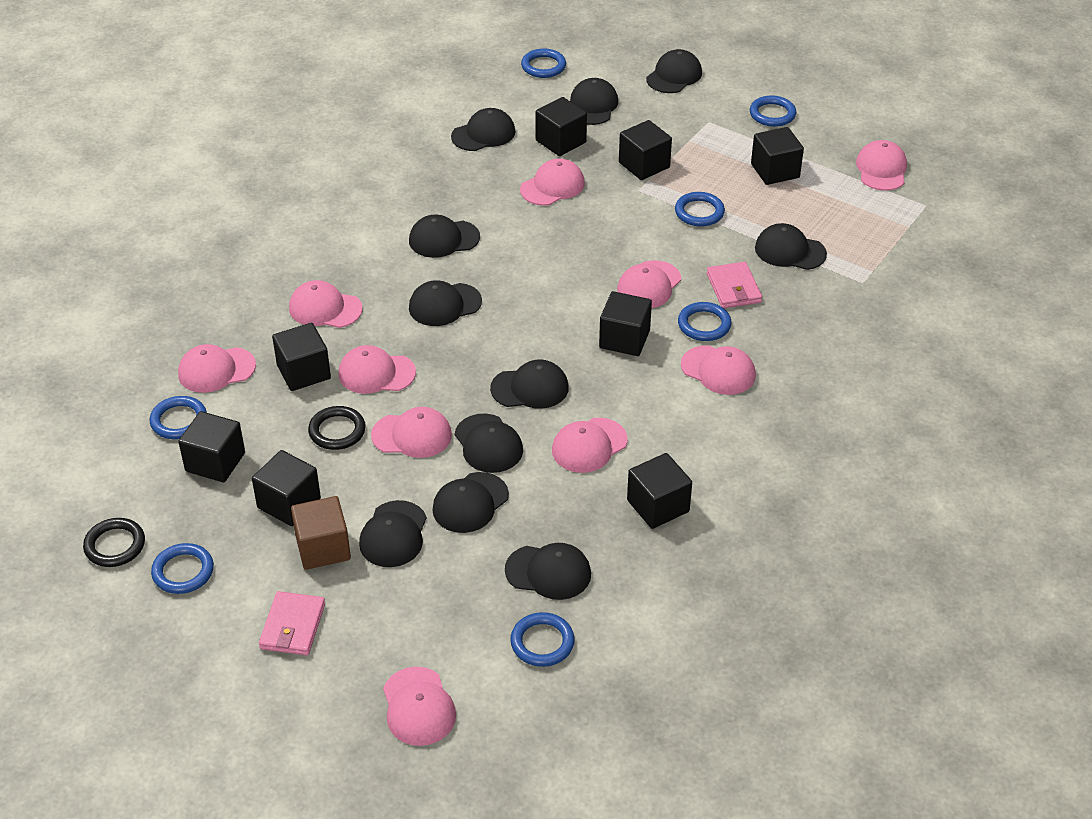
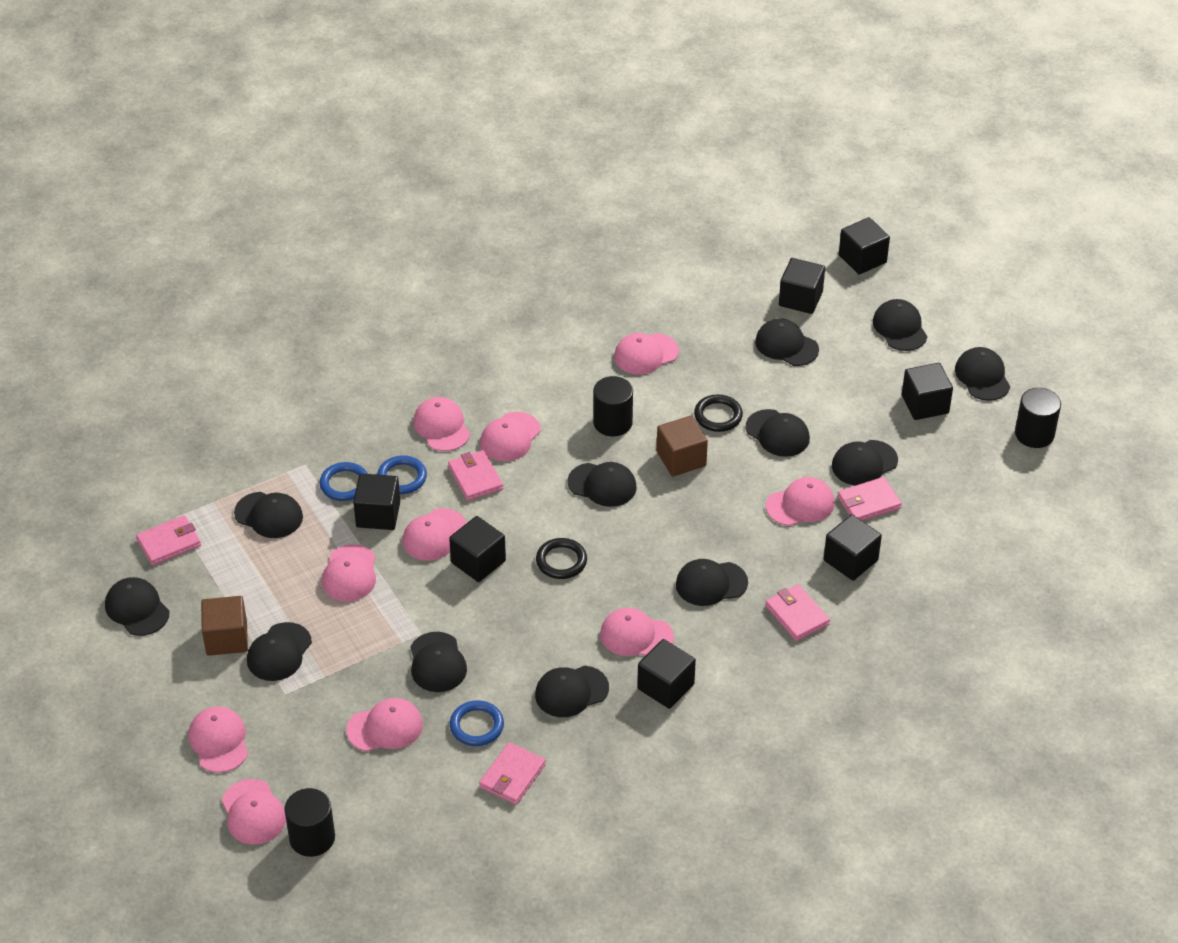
black cap: [359,500,427,567] [409,215,480,258] [409,280,482,326] [432,472,509,533] [451,108,515,151] [455,414,523,473] [490,360,569,409] [505,543,591,600] [570,78,618,125] [646,49,702,93] [755,223,827,270] = 11 -> [105,577,170,636] [234,492,303,538] [247,622,312,681] [410,632,467,692] [535,666,609,717] [567,462,637,507] [676,559,748,606] [746,409,810,457] [755,318,819,366] [832,440,898,486] [873,299,928,351] [955,347,1010,401] = 12
black cube: [178,411,245,482] [252,450,321,526] [272,323,331,391] [535,97,587,156] [599,291,652,356] [619,120,672,180] [627,453,692,529] [751,127,804,185] = 8 -> [353,473,400,530] [449,516,506,582] [637,639,696,709] [779,258,825,314] [824,514,882,581] [839,217,890,275] [902,363,953,420] = 7
black cylinder: none = 0 -> [284,788,335,857] [593,376,633,437] [1015,388,1061,448] = 3
blue ring: [150,396,207,439] [151,543,214,594] [510,612,575,667] [521,49,566,78] [675,192,725,227] [678,302,731,341] [750,96,796,127] = 7 -> [320,462,368,501] [377,456,427,494] [450,700,504,746] = 3
brown cube: [291,496,351,570] = 1 -> [201,596,248,656] [657,416,708,476] = 2
pink wallet: [259,591,325,656] [707,262,762,308] = 2 -> [136,515,201,565] [448,450,503,501] [479,742,546,805] [765,584,830,641] [837,477,902,521] = 5

